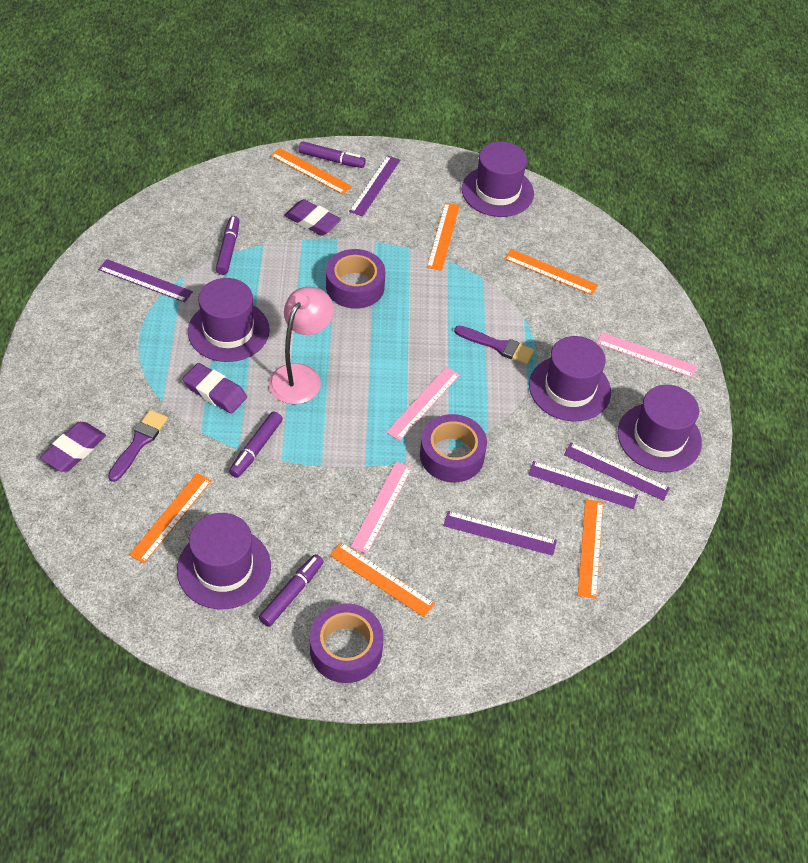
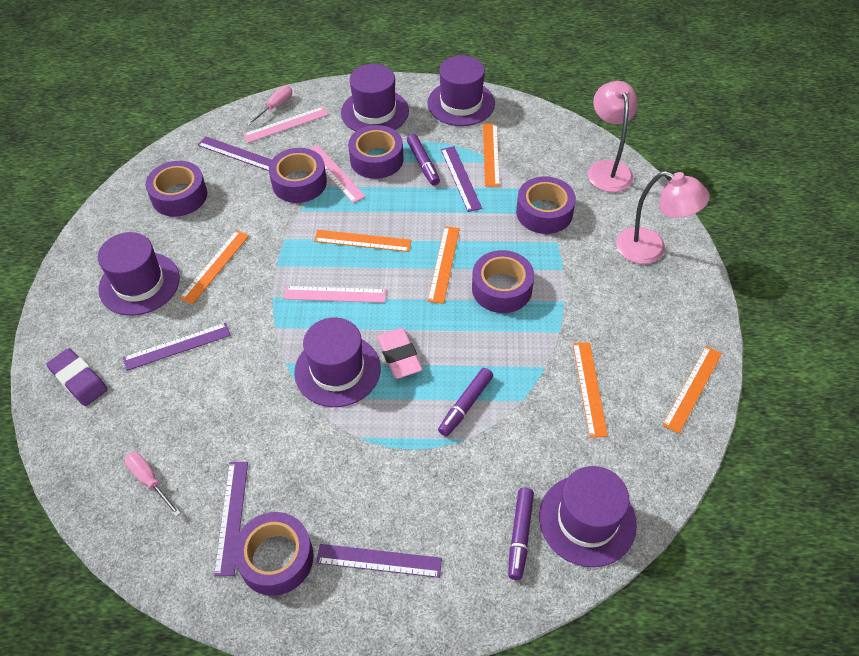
pink eraser: none = 0 -> [377,328,422,379] = 1
pink lamp: [269,287,334,404] = 1 -> [588,81,638,192] [616,171,710,264] = 2
pink screwdriver: none = 0 -> [125,452,181,517] [247,86,292,125] = 2
purple brush: [108,410,168,482] [454,326,535,364] = 2 -> none = 0
purple eraser: [40,422,106,472] [182,363,247,414] [284,199,341,236] = 3 -> [46,348,108,406] = 1
purple marker: [216,216,240,275] [229,412,283,478] [259,554,324,627] [299,141,366,168] = 4 -> [407,134,440,186] [438,368,493,437] [508,488,534,580] = 3
purple tape: [310,603,384,683] [326,249,385,309] [420,414,487,482] = 3 -> [145,161,207,217] [233,512,314,596] [269,148,327,203] [348,125,404,179] [472,250,534,313] [516,176,576,234] = 6

